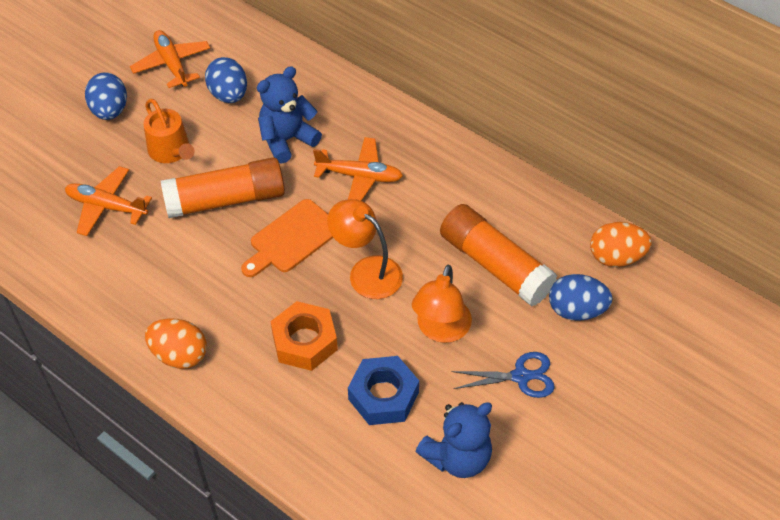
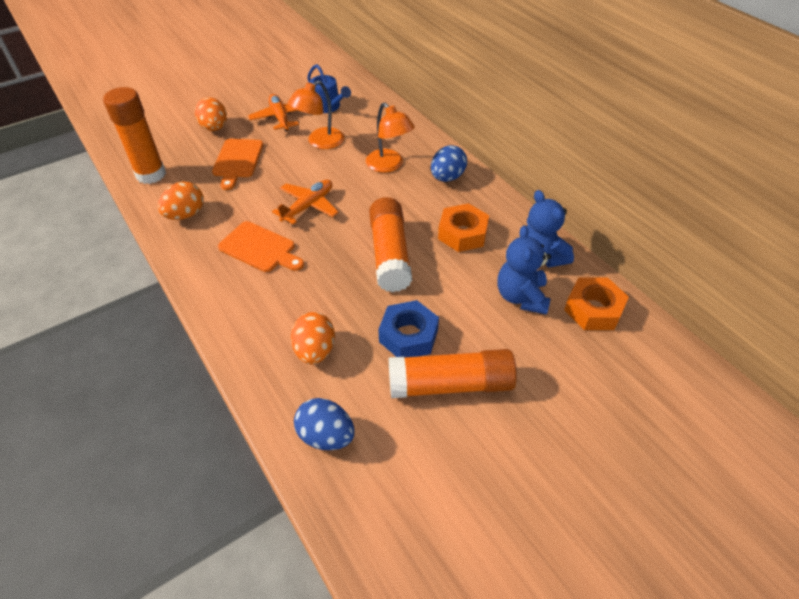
blue egg: [85,73,127,120] [205,57,247,103] [549,274,613,321] = 3 -> [294,398,354,450] [431,145,467,182] = 2
blue scissors: [451,352,555,398] = 1 -> none = 0
blue watering can: none = 0 -> [307,64,351,113] = 1
orange cutting board: [241,199,333,277] = 1 -> [212,139,263,190] [218,221,304,272] = 2
orange egg: [145,318,207,369] [590,222,651,267] = 2 -> [158,182,204,220] [195,97,227,131] [291,312,335,364] = 3
orange glue stick: [161,157,285,218] [440,204,557,306] = 2 -> [103,87,166,184] [369,197,412,292] [389,349,517,398] = 3
orange nut: [271,301,338,371] = 1 -> [438,203,489,252] [564,278,629,330] = 2
orange plane: [65,166,152,236] [130,30,210,88] [313,137,403,201] = 3 -> [248,94,299,132] [272,180,339,225] = 2
orange watering can: [143,99,195,163] = 1 -> none = 0

